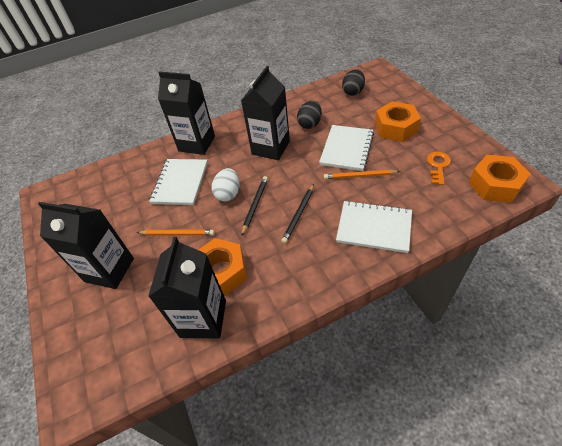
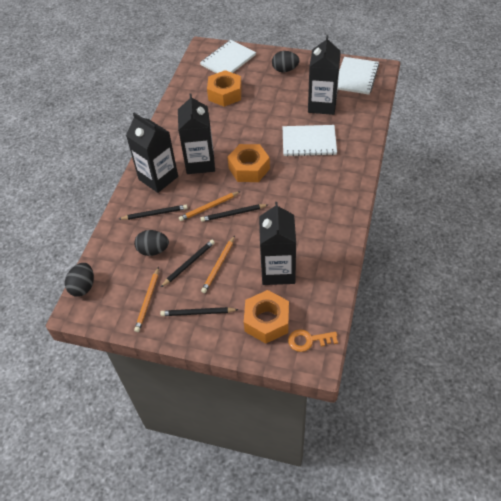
black egg: [297,101,322,129] [342,69,365,96] = 2 -> [65,263,94,297] [134,230,169,256] [272,51,299,72] = 3
black pencil: [242,176,268,235] [281,184,314,244] = 2 -> [119,205,188,220] [160,307,239,316] [161,240,215,287] [200,204,268,222] = 4
orange pencil: [136,230,215,236] [324,170,400,179] = 2 -> [134,267,159,332] [179,191,241,221] [201,236,235,293] = 3
white egg: [212,168,240,202] = 1 -> none = 0

